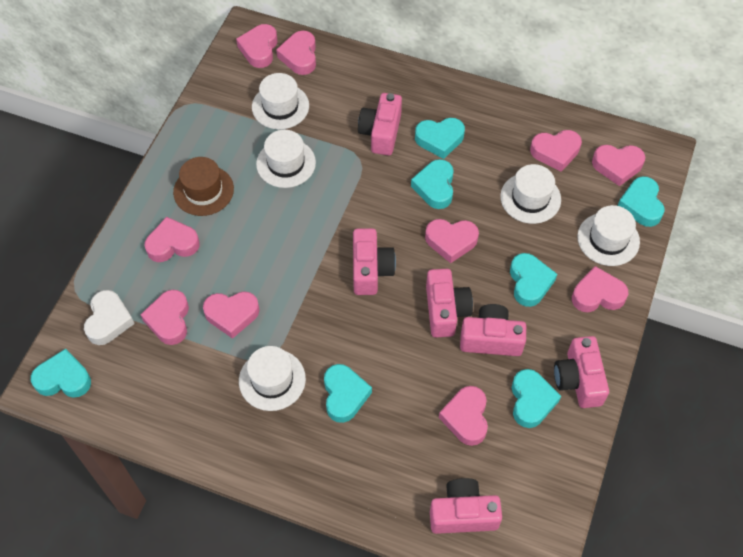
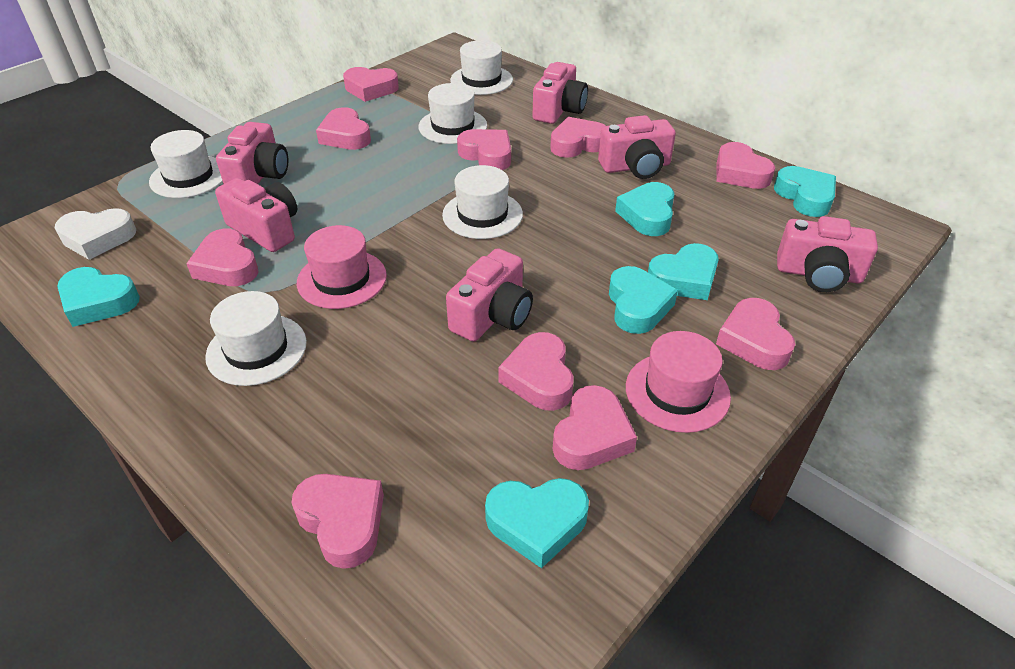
brown hat: [173,157,234,216] = 1 -> none = 0
pink hat: none = 0 -> [297,225,387,309] [626,331,731,433] = 2
turquoise heart: [31,349,91,398] [324,364,372,423] [411,159,454,209] [415,118,465,159] [510,253,557,307] [512,369,561,428] [617,176,664,227] = 7 -> [57,267,140,327] [485,478,589,568] [609,266,678,334] [615,182,675,236] [648,243,719,300] [774,166,836,217] = 6

